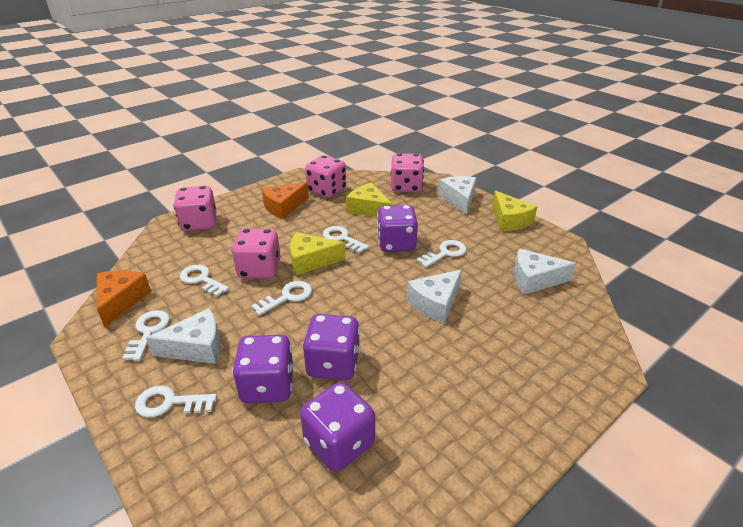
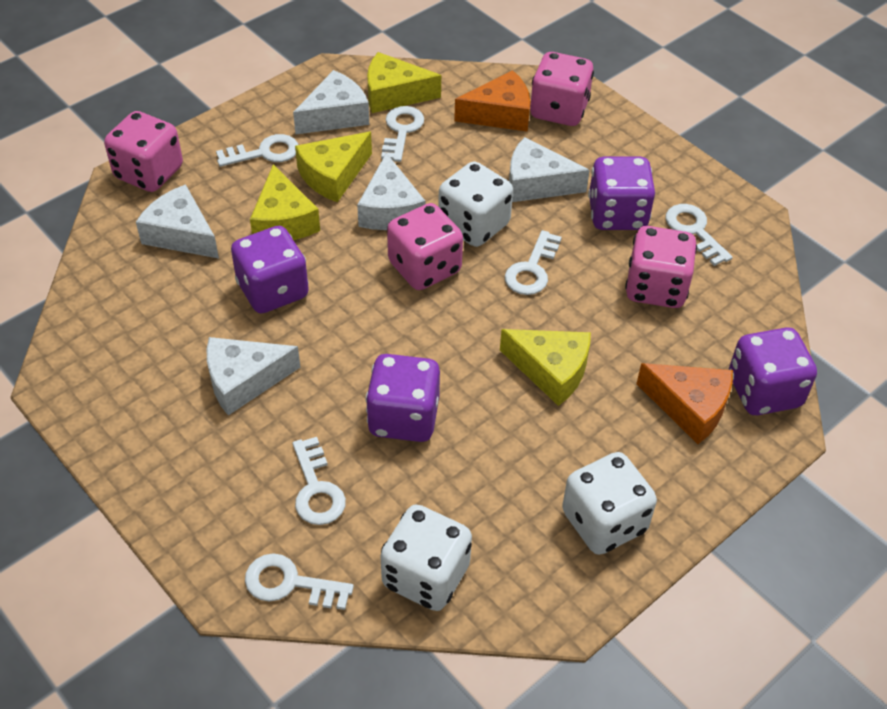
white cheese: [146,308,221,364] [407,269,462,323] [438,176,476,214] [514,249,576,294] = 4 -> [136,184,219,259] [207,337,301,416] [293,70,369,135] [357,153,425,230] [509,137,590,202] = 5
white dice: none = 0 -> [380,505,472,611] [438,162,513,247] [562,452,657,555] = 3
yellow cheese: [290,232,345,275] [346,183,392,217] [492,191,537,231] = 3 -> [250,164,320,240] [295,132,372,202] [367,52,441,113] [500,329,591,406] = 4

